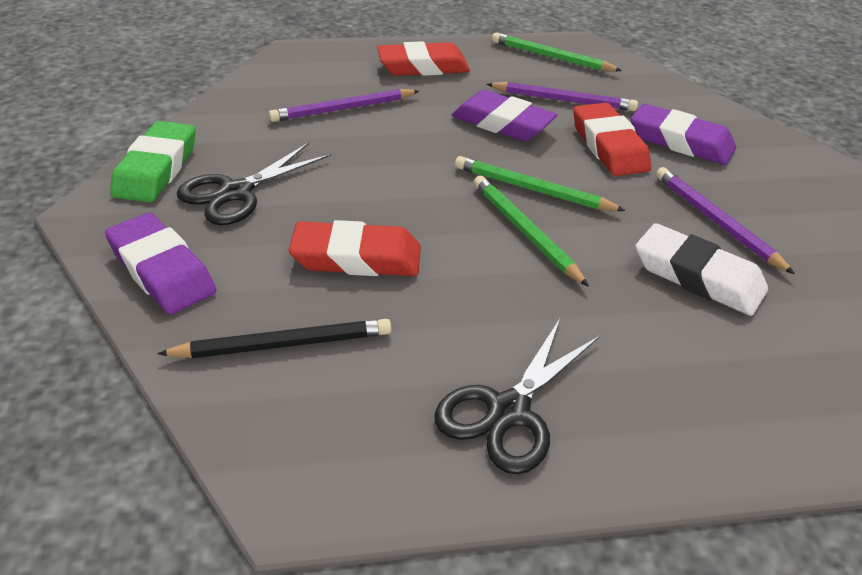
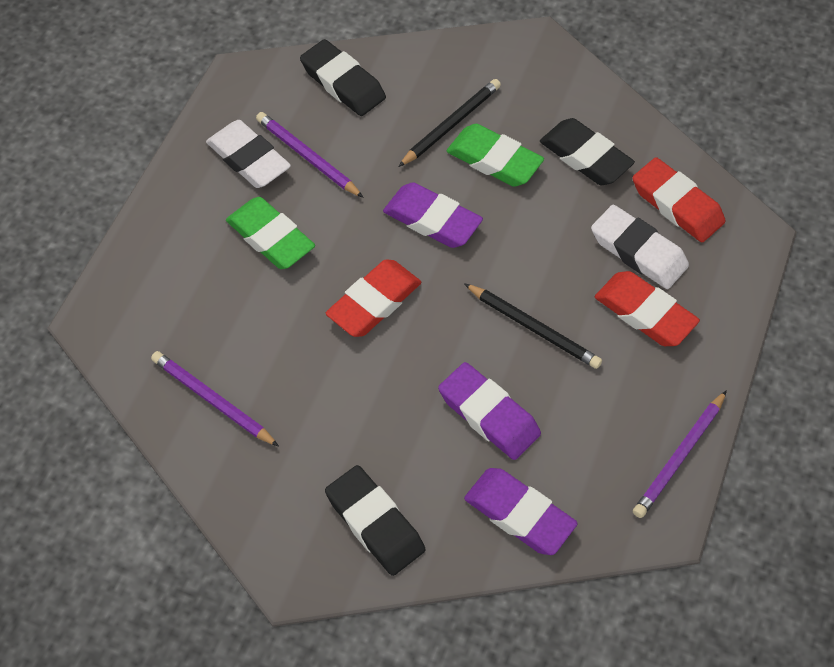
black eraser: none = 0 -> [300,39,386,116] [325,465,425,576] [540,118,635,185] = 3
black pencil: [157,319,391,358] = 1 -> [398,79,501,167] [464,283,602,369] = 2
black scissors: [177,143,331,225] [434,319,600,474] = 2 -> none = 0
green eraser: [110,121,196,202] = 1 -> [226,197,315,269] [447,124,544,187] = 2
green pencil: [455,156,626,211] [474,176,589,287] [492,32,622,72] = 3 -> none = 0
white eraser: [635,223,768,316] = 1 -> [206,120,291,188] [591,205,689,289] = 2

